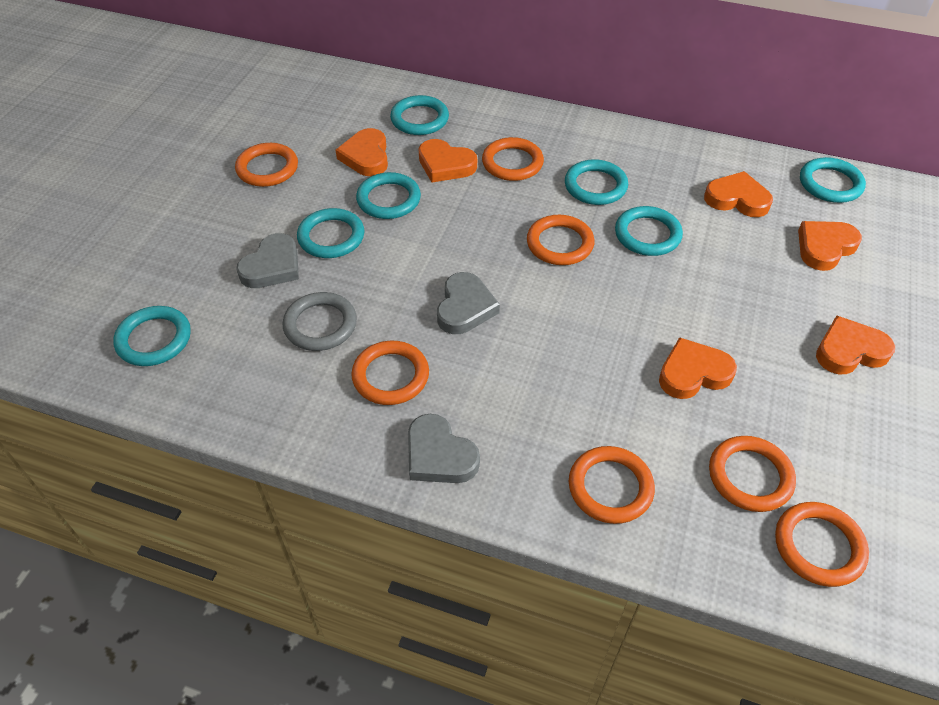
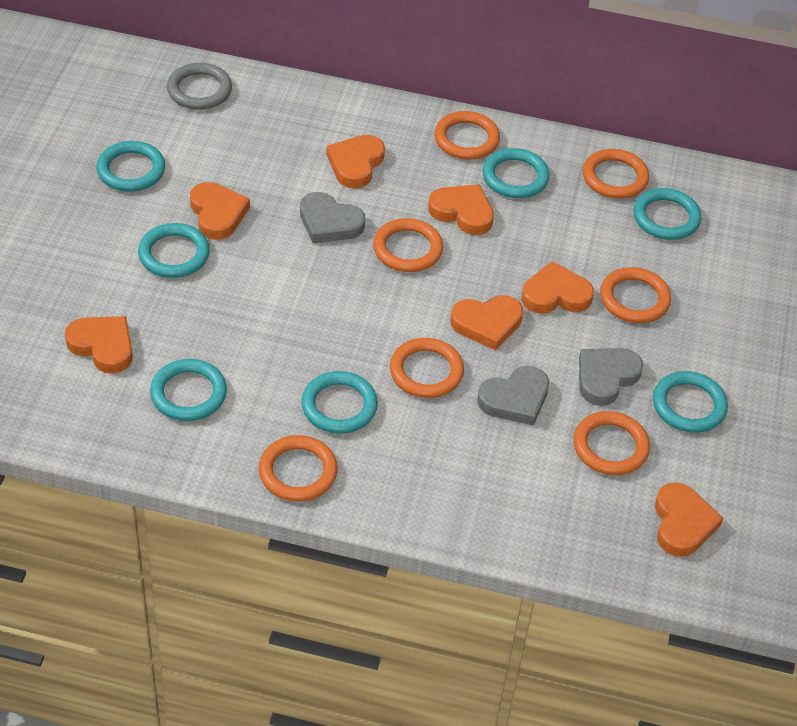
orange heart: [336,128,388,176] [418,139,477,182] [659,337,737,399] [704,171,773,217] [798,221,862,271] [816,315,895,374] = 6 -> [65,316,133,373] [190,182,250,240] [326,135,385,188] [428,184,494,235] [450,295,523,350] [521,261,594,314] [655,482,723,557] = 7

